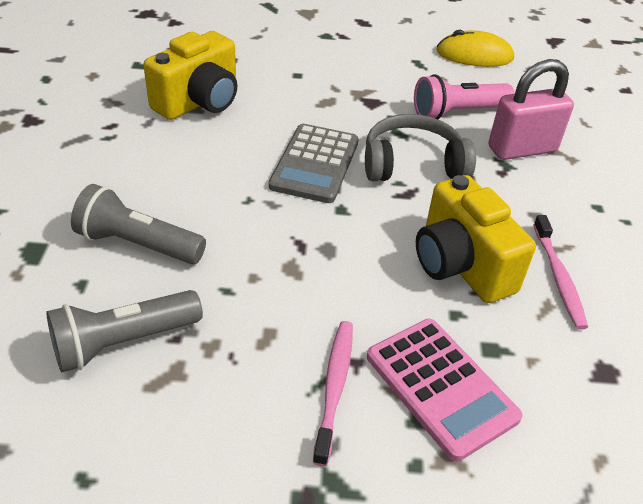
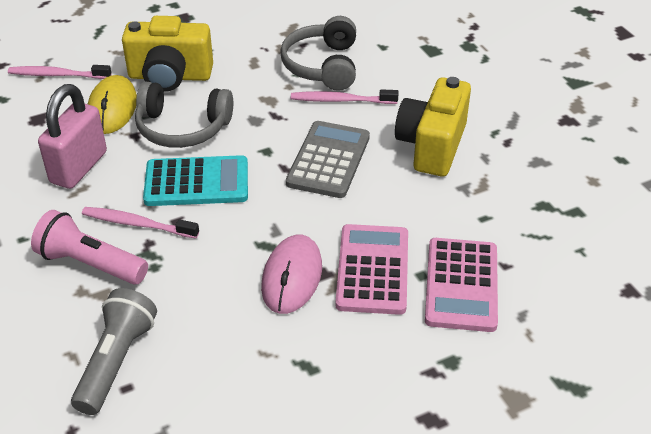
grey flashlight: [46,290,203,372] [71,184,206,264] = 2 -> [71,288,157,415] = 1
grey headphones: [365,114,476,181] = 1 -> [135,82,233,148] [280,16,356,91] = 2
pink calculator: [367,319,523,461] = 1 -> [335,224,408,315] [425,238,498,332] = 2
pink mouse: none = 0 -> [261,235,322,314] = 1
pink toothbrush: [313,321,353,466] [533,215,588,330] = 2 -> [8,65,112,79] [82,207,199,239] [291,89,398,104] = 3
turquoise calculator: none = 0 -> [143,155,248,206] = 1

